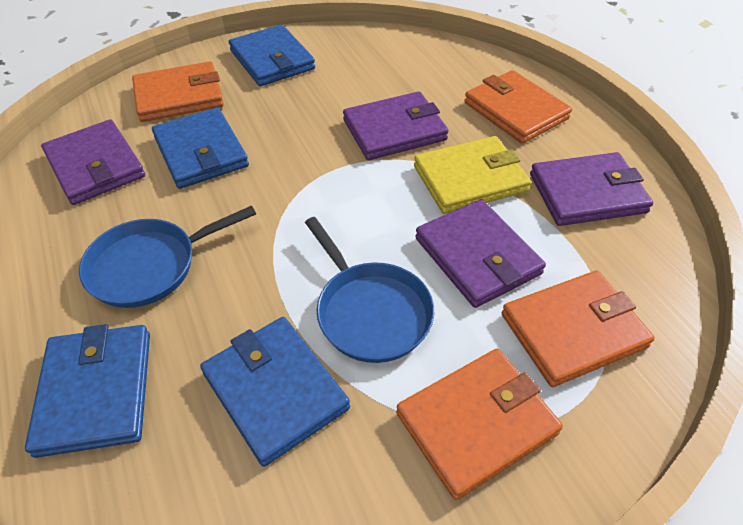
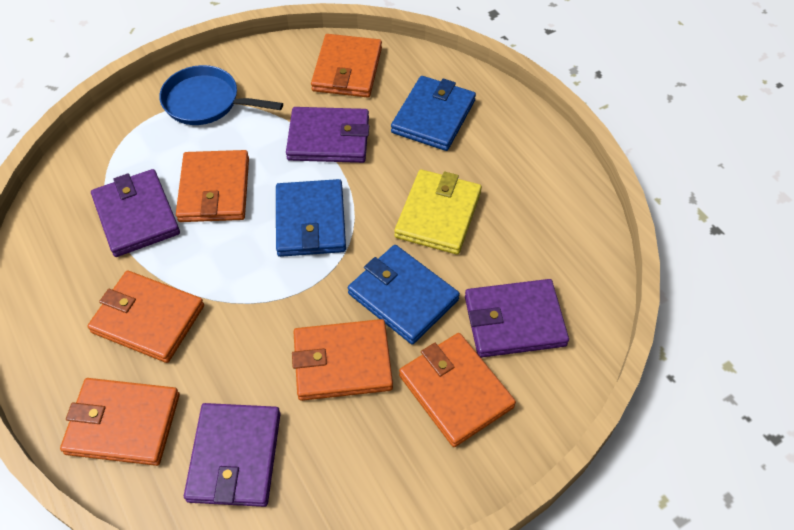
blue pan: [79,205,256,308] [305,217,434,363] = 2 -> [159,65,283,125] = 1
blue wallet: [25,324,150,458] [152,107,249,189] [200,317,350,467] [229,25,315,86] = 4 -> [276,179,346,257] [348,245,460,345] [391,76,476,151] = 3
orange wallet: [132,61,224,122] [396,349,563,500] [464,70,572,144] [502,270,655,387] = 4 -> [60,378,180,466] [87,271,204,363] [176,150,249,222] [292,319,393,401] [311,34,382,98] [399,333,516,447] = 6

